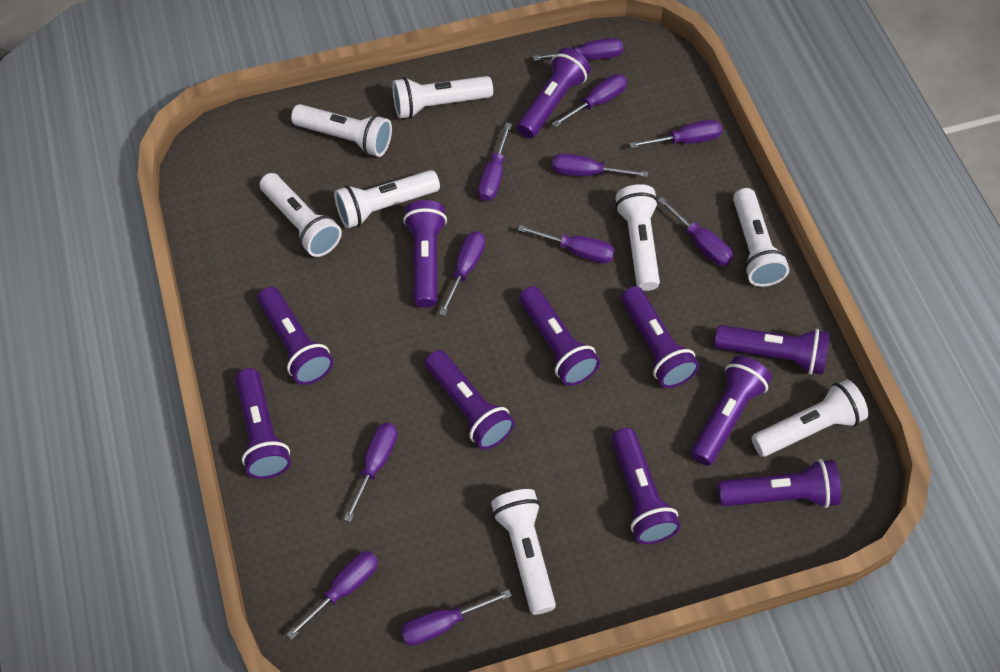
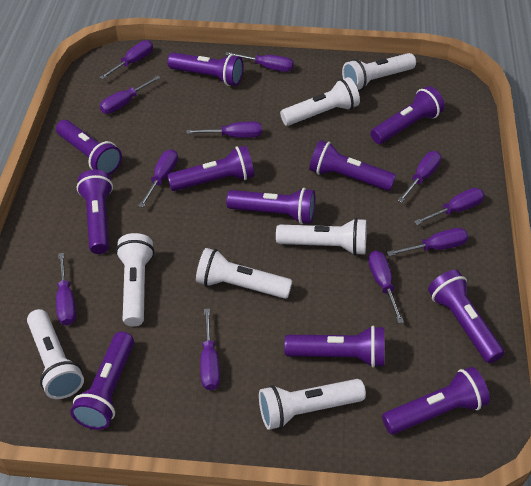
white flashlight: [260,173,342,257] [291,104,392,157] [334,170,440,229] [392,76,493,119] [491,489,556,615] [615,184,660,291] [733,188,789,287] [752,380,868,457] = 8 -> [27,309,84,399] [116,233,154,327] [196,248,292,299] [259,379,366,430] [276,218,367,256] [280,77,360,126] [342,53,416,91] = 7

